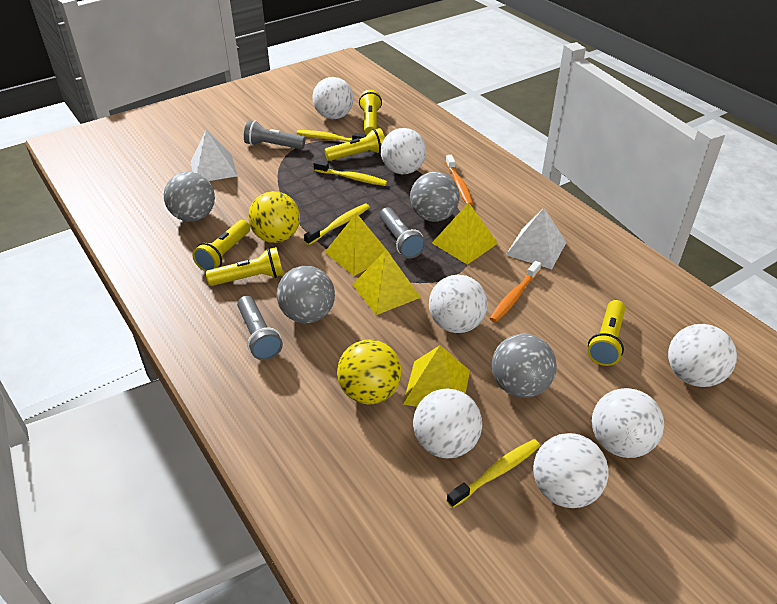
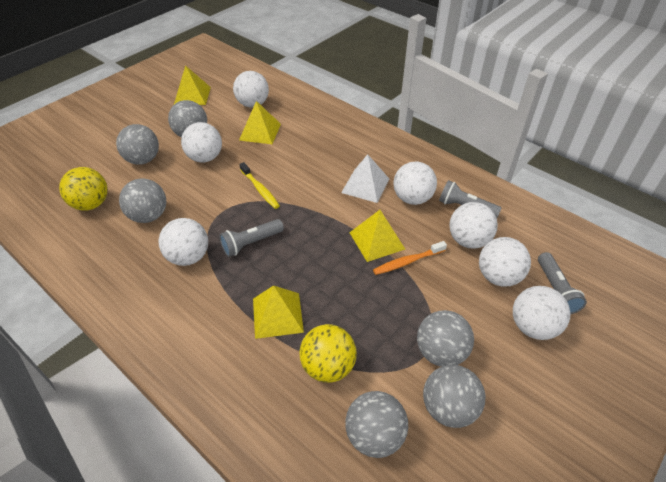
grey ball: [164,172,215,222] [277,266,335,324] [410,172,459,222] [492,334,557,398] = 4 -> [116,124,159,165] [119,178,166,223] [168,100,207,137] [345,391,408,458] [417,310,474,367] [423,365,485,428] = 6
orange toothbrush: [446,155,473,205] [490,261,541,322] = 2 -> [373,241,447,275] = 1
white pyramid: [191,130,237,181] [506,208,567,269] = 2 -> [341,154,389,203] = 1
yellow flashlight: [192,220,250,272] [206,247,284,286] [325,128,385,161] [359,90,382,135] [588,300,625,366] = 5 -> none = 0
yellow toothbrush: [297,130,367,142] [304,204,370,245] [314,160,387,186] [446,439,540,508] = 4 -> [239,162,280,209] = 1

